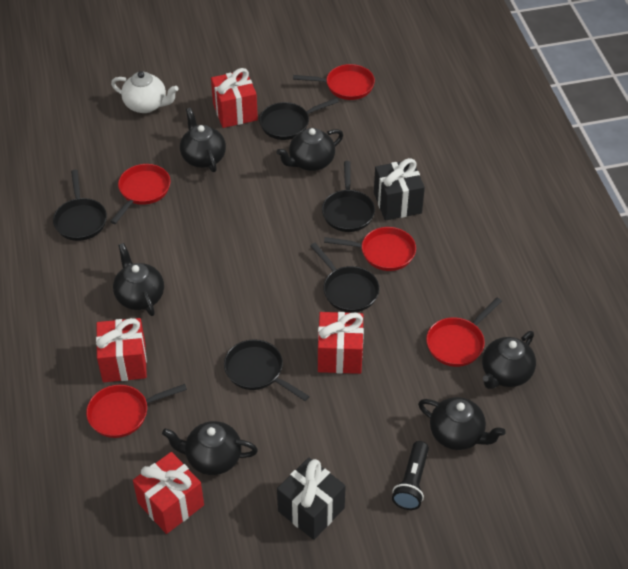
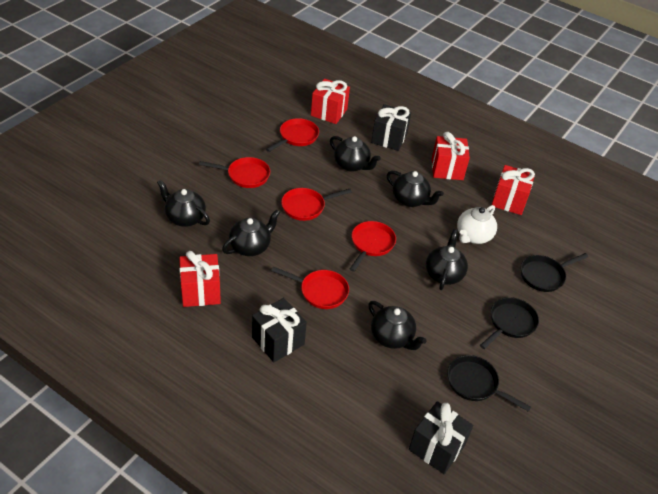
black flashlight: [392,441,429,510] = 1 -> none = 0
black gift: [277,457,346,540] [374,158,425,221] = 2 -> [252,298,307,362] [371,104,411,151] [409,401,473,474] = 3
black pan: [53,170,107,241] [224,339,310,401] [259,98,339,140] [310,243,380,313] [322,161,375,232] = 5 -> [447,355,531,412] [480,297,539,349] [521,253,588,292] = 3

